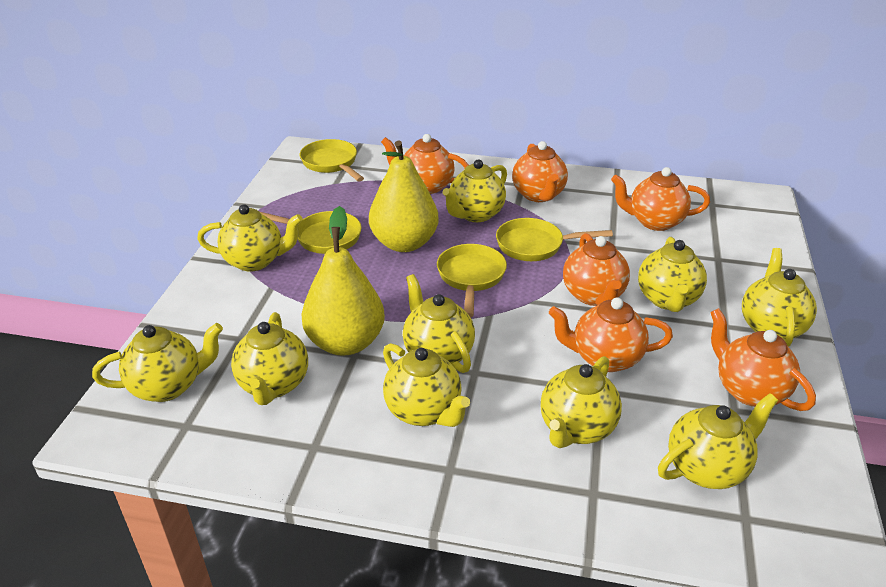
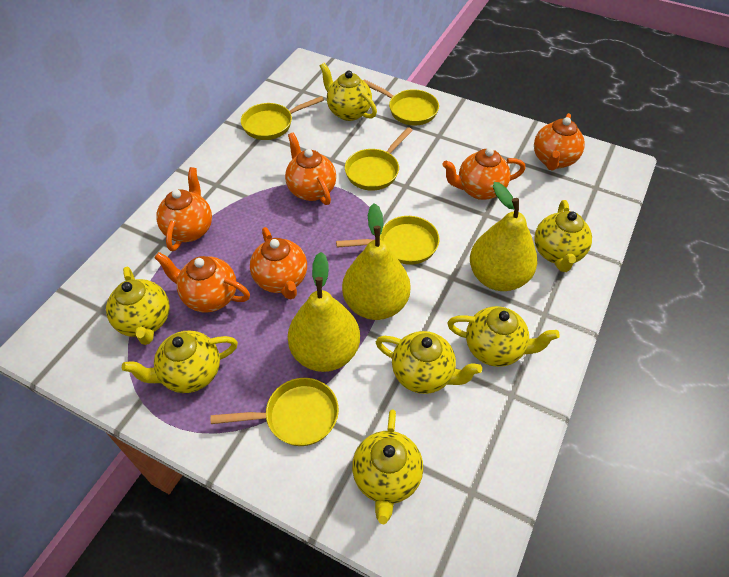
yellow pan: [260,211,362,254] [300,139,364,182] [437,244,507,317] [496,218,613,261] = 4 -> [211,378,339,446] [241,96,324,140] [336,216,440,265] [345,127,413,191] [363,79,439,125] = 5
yellow pear: [301,206,385,356] [369,140,439,252] = 2 -> [288,252,360,372] [342,204,411,320] [470,182,537,291] = 3
yellow teapot: [92,323,223,402] [197,205,303,272] [231,312,308,405] [383,343,470,427] [403,274,475,373] [443,159,507,222] [540,356,622,448] [638,237,707,312] [658,393,778,489] [742,248,817,347] = 10 -> [106,267,170,345] [122,331,238,393] [320,63,377,121] [352,410,423,524] [376,331,482,394] [447,306,560,367] [534,200,592,272] = 7

